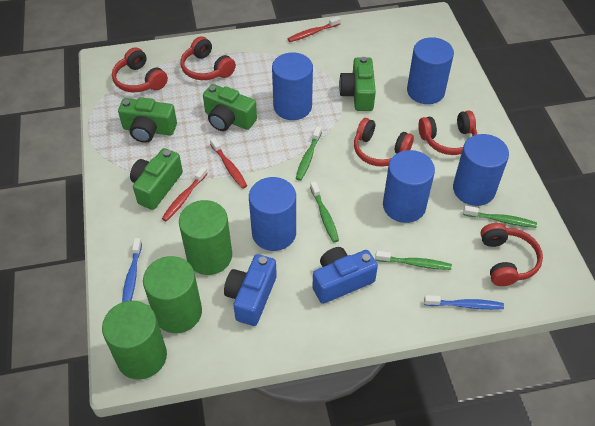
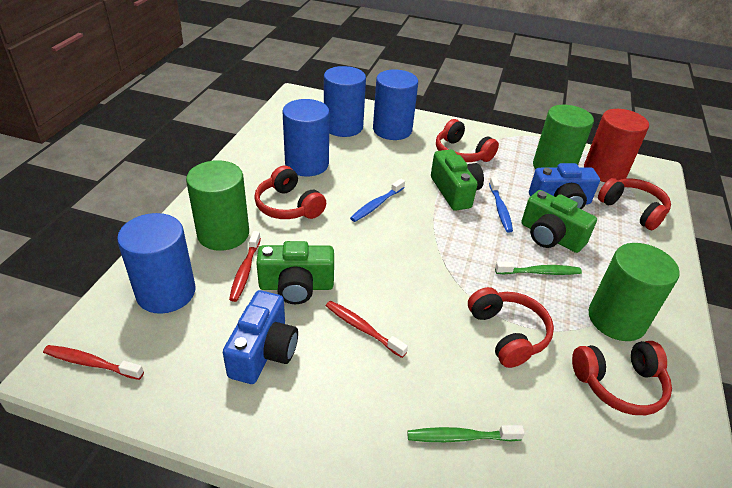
blue cylinder: [249,177,296,251] [272,53,313,120] [383,150,435,223] [407,37,454,104] [453,134,509,206] = 5 -> [117,213,195,314] [282,99,330,177] [324,66,366,137] [373,69,418,140] = 4
green camera: [118,97,177,143] [130,148,183,210] [203,84,257,131] [339,57,376,111] = 4 -> [256,241,334,304] [431,149,484,211] [521,190,597,253] = 3
green toothbrush: [296,126,322,181] [310,181,339,242] [375,251,452,270] [463,206,537,228] = 4 -> [407,425,525,442] [495,262,582,275] = 2
red cylinder: none = 0 -> [584,109,649,182] = 1

